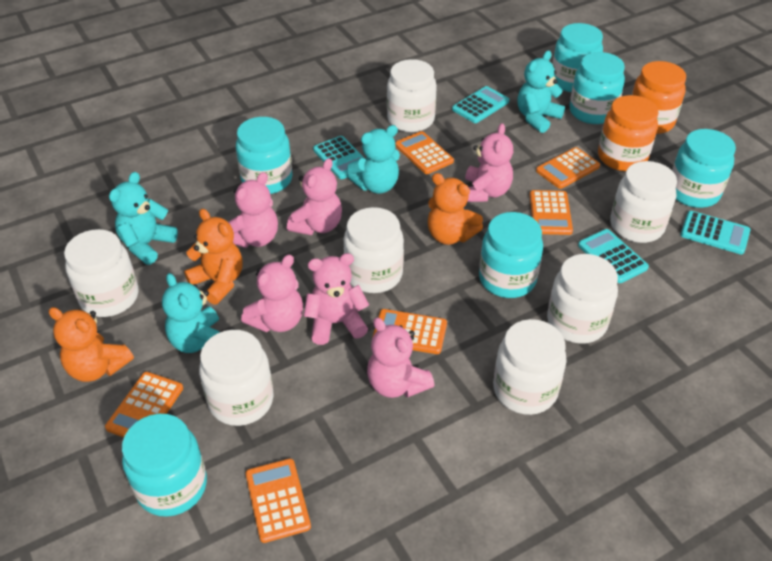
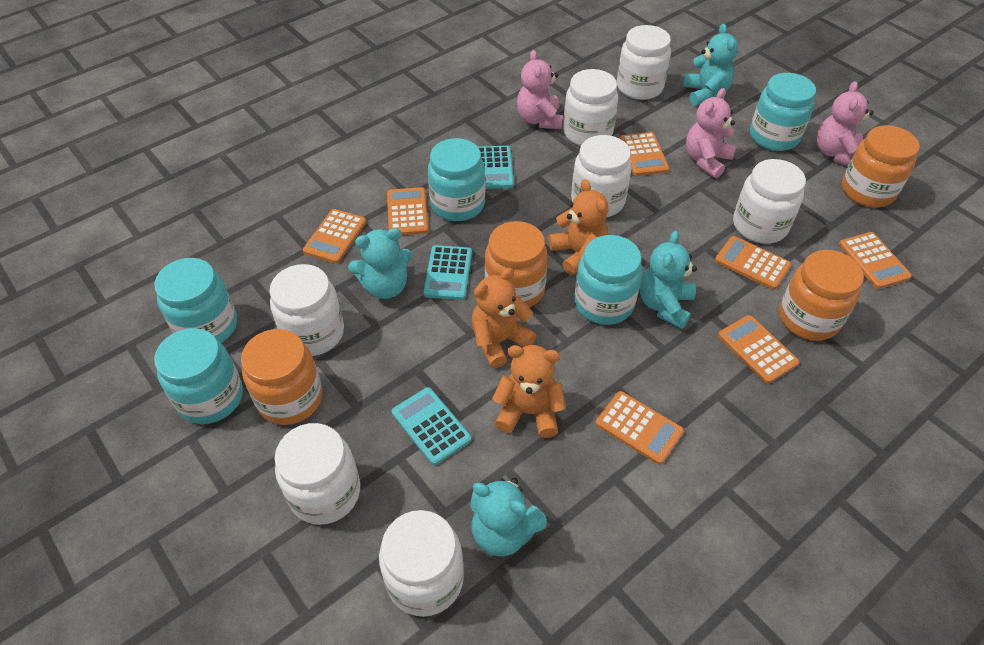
orange calculator: [105,372,183,437] [246,458,311,543] [372,309,447,354] [395,131,454,174] [530,190,573,235] [536,147,600,189] = 6 -> [303,209,366,264] [387,187,429,235] [596,391,684,465] [620,132,669,176] [715,236,791,290] [718,315,799,384] [839,232,912,289] = 7
orange jar: [598,95,658,171] [632,61,686,134] = 2 -> [241,329,322,425] [485,221,548,308] [779,250,864,341] [842,125,920,207] = 4
pink teddy bear: [228,172,278,248] [241,255,303,332] [287,158,342,235] [304,253,369,345] [367,317,434,398] [465,123,513,202] = 6 -> [517,50,563,129] [686,88,736,178] [817,81,873,166] = 3
turquoise calculator: [313,136,364,179] [452,86,510,123] [578,229,649,283] [680,211,750,254] = 4 -> [392,387,471,465] [423,245,472,300] [478,146,514,189] = 3
turquoise jar: [122,414,207,517] [236,117,293,194] [479,212,543,298] [552,23,603,92] [569,52,625,124] [672,129,736,208] = 6 -> [154,258,237,343] [154,328,243,424] [428,138,485,221] [574,235,642,325] [750,73,816,151] = 5

